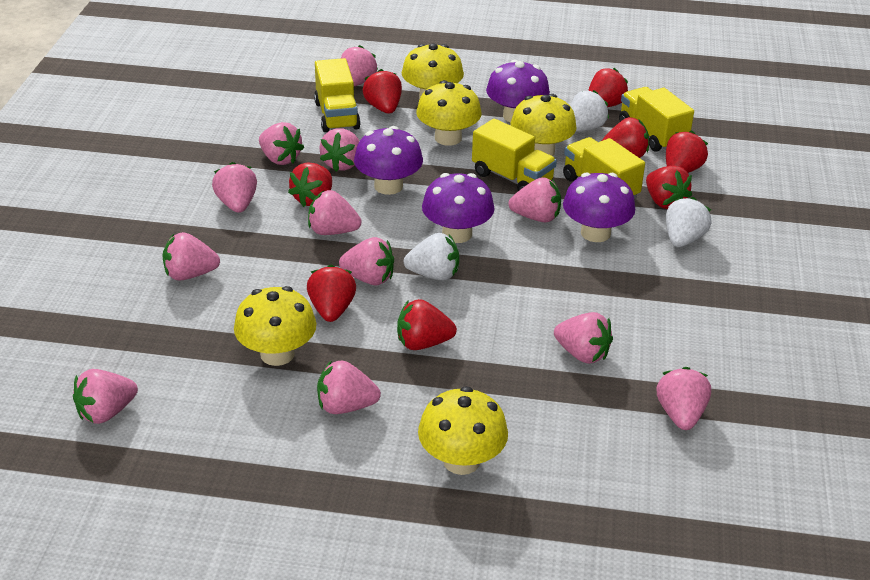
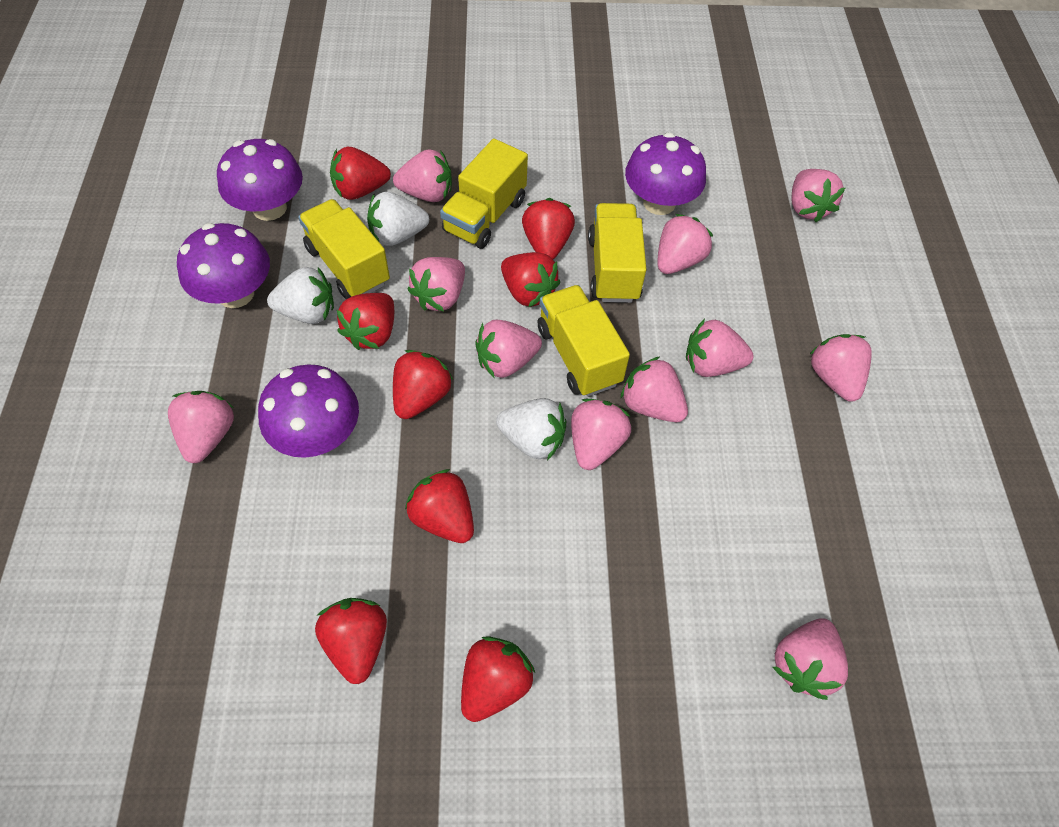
pink strawberry: [73,369,138,424] [162,232,220,281] [212,162,257,213] [259,122,304,165] [308,190,362,235] [317,360,381,414] [319,128,359,172] [339,237,394,285] [341,45,378,86] [509,177,561,222] [554,312,613,364] [657,367,711,430] = 12 -> [168,391,234,463] [393,149,452,202] [407,257,465,311] [475,319,542,378] [571,399,631,470] [620,357,688,422] [657,214,713,274] [686,319,754,377] [773,618,848,700] [791,169,845,222] [810,334,872,402] = 11
yellow mushroom: [234,286,317,366] [402,43,464,99] [416,80,482,146] [418,386,508,475] [510,94,577,156] = 5 -> none = 0

